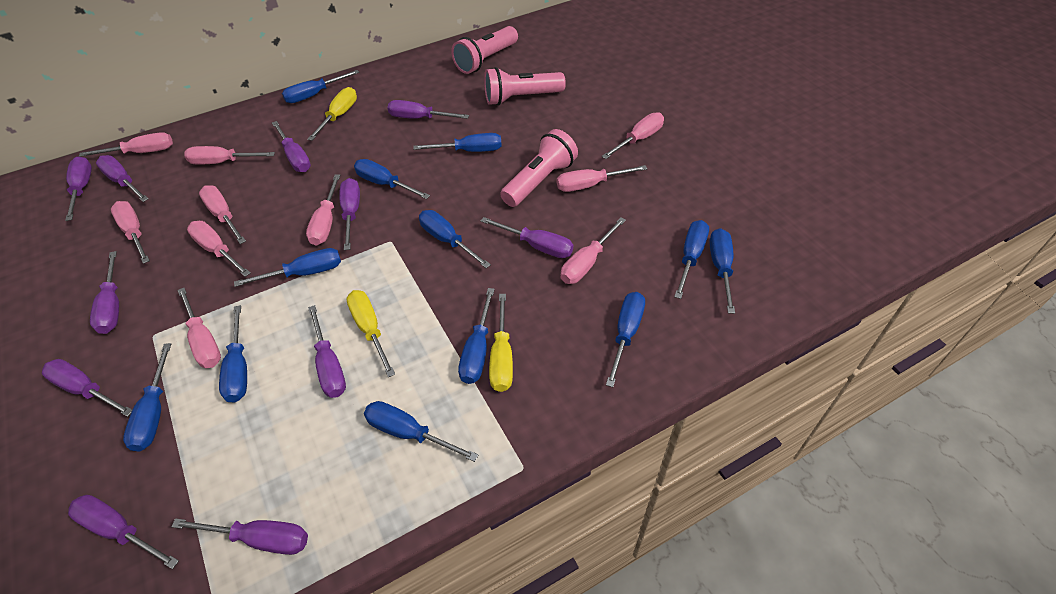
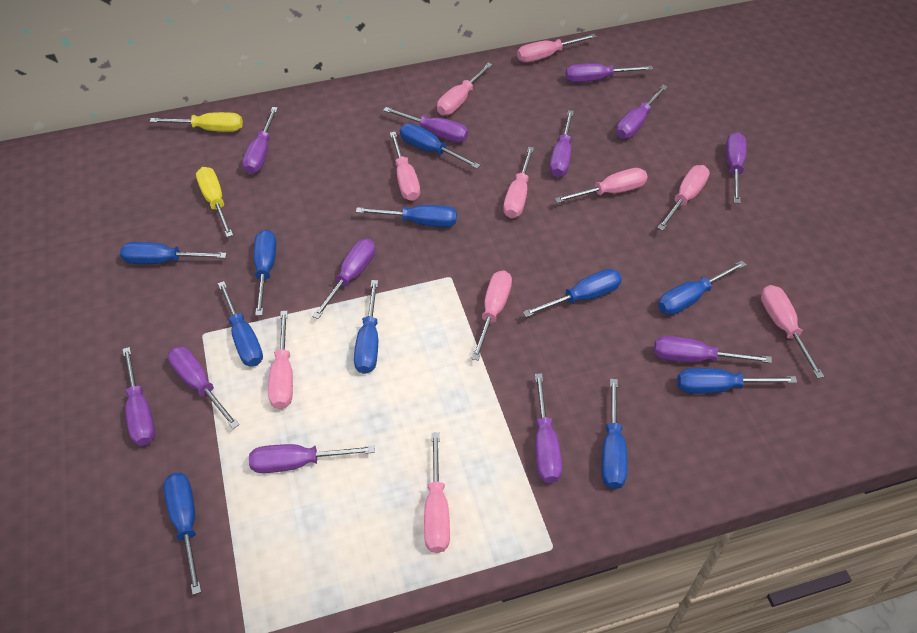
blue screwdriver: [123,343,171,452] [219,305,247,403] [234,248,341,287] [282,70,359,103] [354,159,430,199] [364,401,478,462] [413,133,502,152] [419,210,491,268] [458,288,495,384] [606,292,645,387] [674,220,709,299] [709,228,735,314] = 12 -> [120,242,227,264] [164,472,201,595] [218,281,263,367] [254,230,276,316] [354,280,378,374] [356,205,457,227] [400,123,480,169] [523,269,622,317] [602,379,627,489] [658,260,746,315] [677,368,797,394] = 11
pink flashlight: [451,26,518,74] [484,67,566,105] [500,129,578,207] = 3 -> none = 0
purple screwdriver: [42,359,132,417] [65,157,92,221] [68,495,179,569] [90,251,119,334] [96,155,148,202] [171,518,308,555] [272,121,311,172] [308,305,346,398] [339,178,360,250] [387,100,469,119] [481,217,573,258] = 11 -> [122,347,156,446] [168,346,239,429] [242,107,278,174] [249,444,375,473] [312,239,375,319] [383,107,468,143] [535,373,562,483] [549,110,574,177] [566,63,653,83] [616,85,668,139] [654,336,772,363] [726,132,746,203] = 12
yellow screwdriver: [307,87,357,141] [346,290,395,377] [489,294,513,392] = 3 -> [150,112,243,132] [196,167,233,237] = 2

